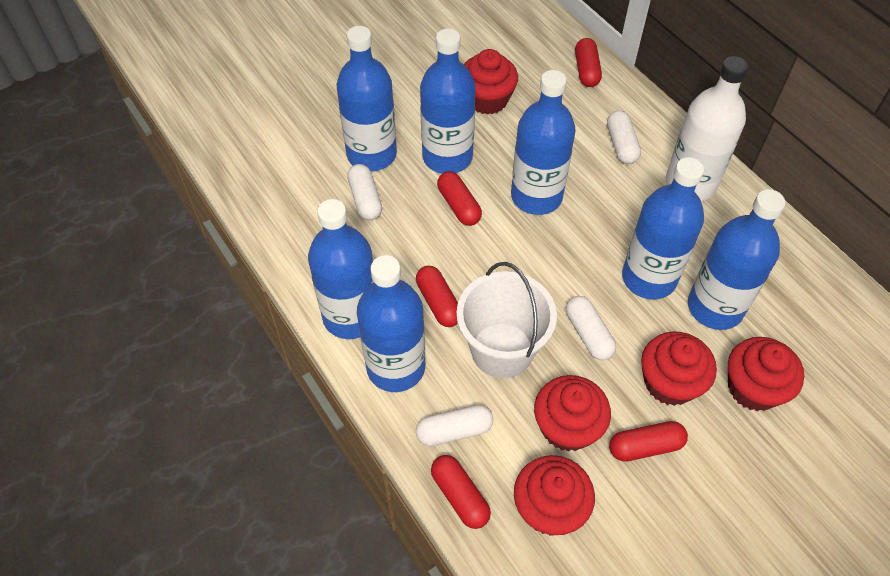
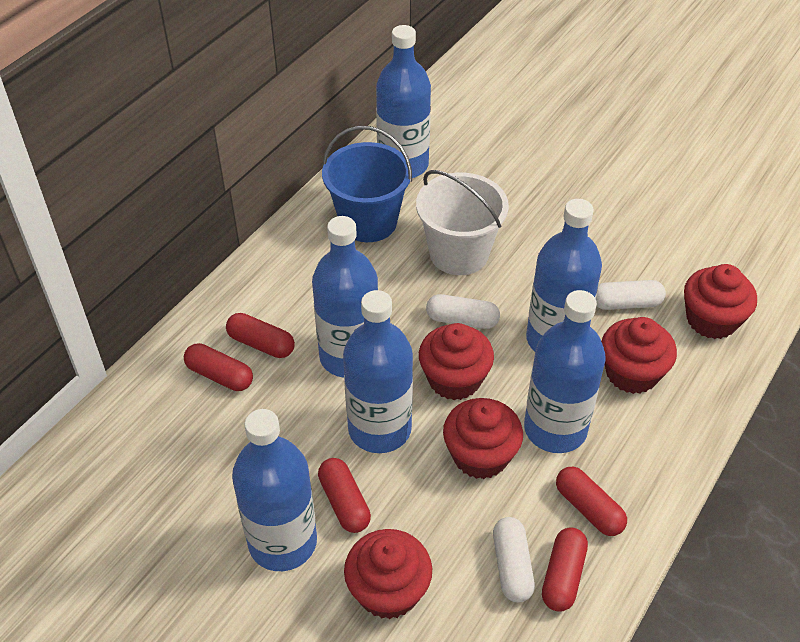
blue bottle: [308,199,374,339] [337,26,397,171] [357,255,425,392] [420,29,476,174] [511,70,576,215] [622,157,704,299] [688,189,785,330] = 7 -> [232,409,317,571] [312,216,378,378] [343,290,413,453] [376,25,431,178] [524,290,606,453] [526,199,602,351] = 6
blue bucket: none = 0 -> [322,126,412,242] = 1
white bottle: [666,56,749,201] = 1 -> none = 0
white capsule: [347,164,382,220] [416,405,493,446] [566,296,616,360] [607,110,641,164] = 4 -> [426,294,500,329] [493,517,535,603] [596,280,666,310] = 3

